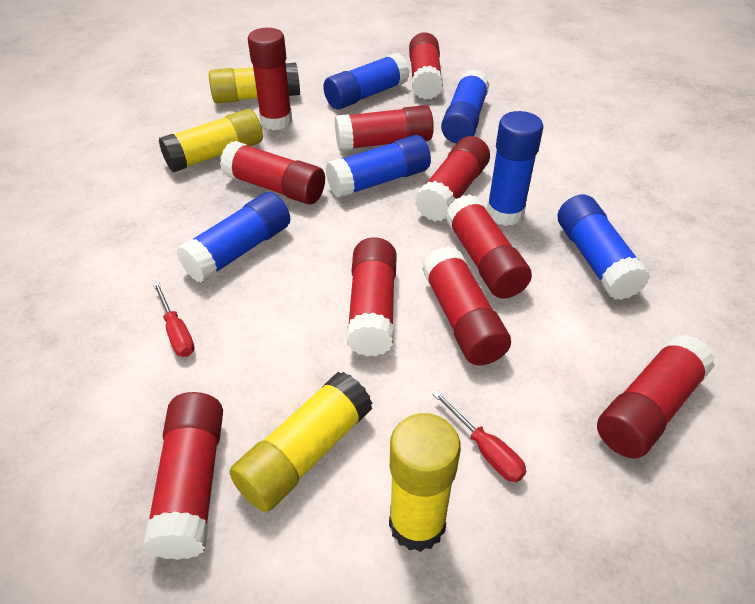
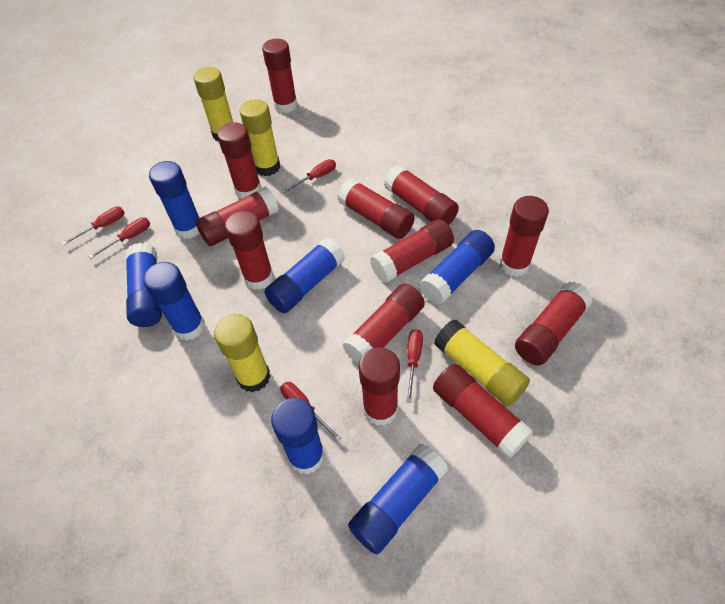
blue glue stick: [176,192,290,283] [323,53,410,110] [326,135,431,198] [441,69,490,143] [487,111,543,226] [558,194,650,300] = 6 -> [125,243,162,327] [143,262,205,340] [149,161,200,239] [264,238,345,313] [271,398,325,474] [348,444,448,554] [419,230,495,305] = 7
red glue stick: [143,392,223,560] [220,141,325,205] [248,28,292,130] [335,105,434,151] [346,237,397,357] [409,32,443,100] [415,136,490,221] [422,246,511,366] [445,194,532,299] [597,334,715,458] = 10 -> [196,187,279,246] [217,122,261,199] [225,211,274,290] [262,39,297,113] [337,178,415,239] [342,284,425,365] [358,347,400,426] [370,219,454,283] [384,165,459,225] [433,364,533,459] [500,196,549,277] [515,282,593,365] = 12
red screwdriver: [153,282,195,357] [433,390,526,482] = 2 -> [62,207,125,245] [89,217,150,258] [280,382,342,441] [282,159,336,193] [406,329,423,403] = 5

